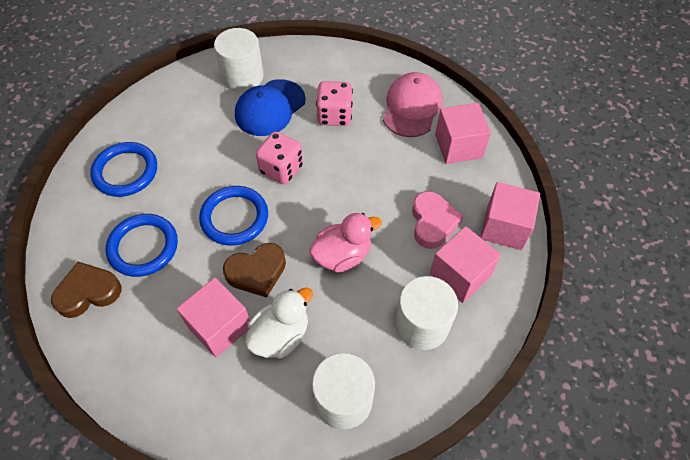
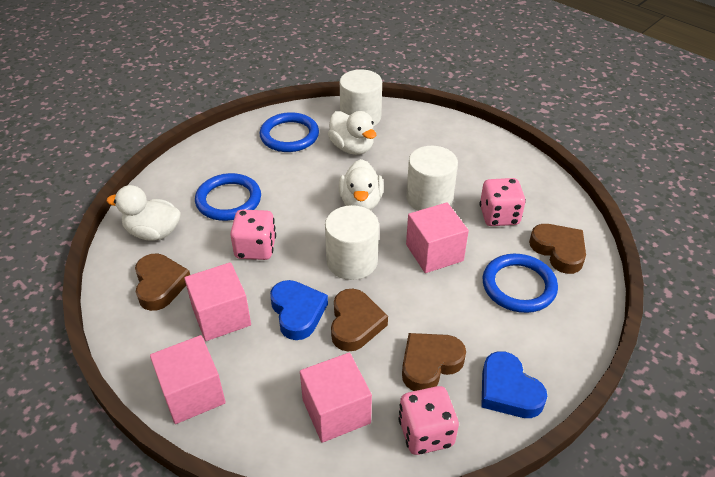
blue cap: [235,79,306,136] = 1 -> none = 0
blue heart: none = 0 -> [270,280,328,340] [481,351,547,418] = 2
brown heart: [51,262,122,318] [223,243,286,298] = 2 -> [135,254,190,311] [331,289,388,352] [402,333,466,391] [529,224,586,274] = 4
pink cap: [383,72,443,137] = 1 -> none = 0
pink dice: [256,131,303,184] [316,81,353,126] = 2 -> [230,210,276,260] [398,386,459,455] [479,178,526,226] = 3
pink duck: [309,213,382,273] = 1 -> none = 0
pink heart: [412,191,464,249] = 1 -> none = 0
white duck: [245,288,313,358] = 1 -> [106,185,181,241] [328,111,376,155] [339,159,384,210] = 3

